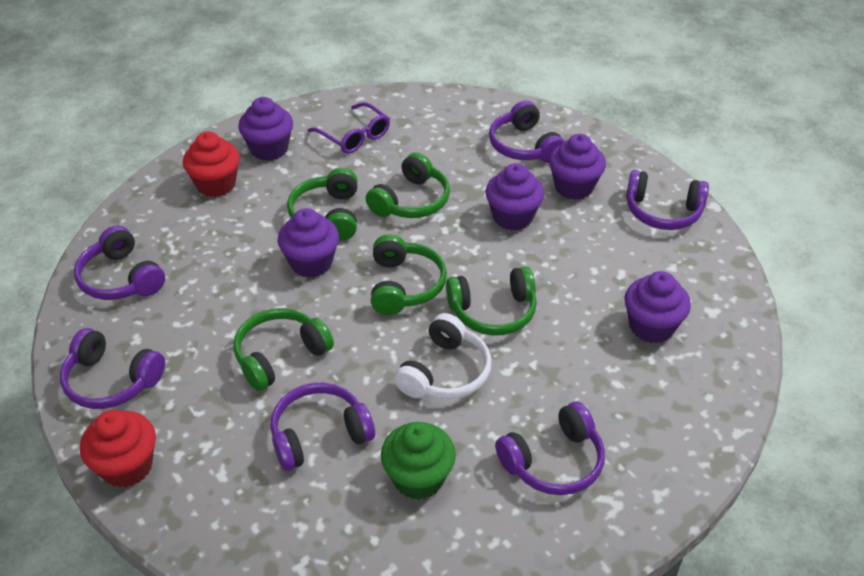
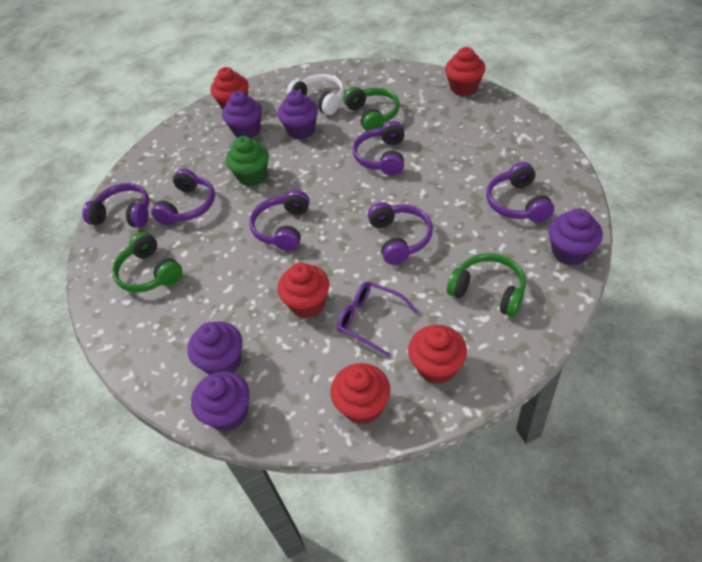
green headphones: [234,308,334,391] [287,168,358,241] [366,152,450,218] [371,234,447,315] [446,266,537,336] = 5 -> [112,232,182,293] [343,87,400,131] [447,253,526,317] = 3
red cupcake: [80,410,156,488] [183,131,240,197] = 2 -> [211,67,249,110] [277,263,330,318] [331,363,390,425] [408,325,467,384] [445,47,485,96] = 5

